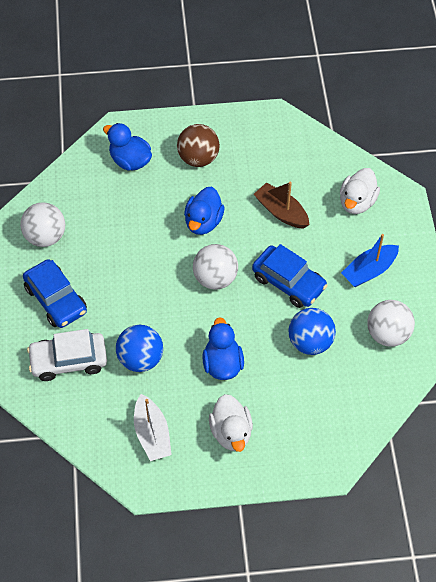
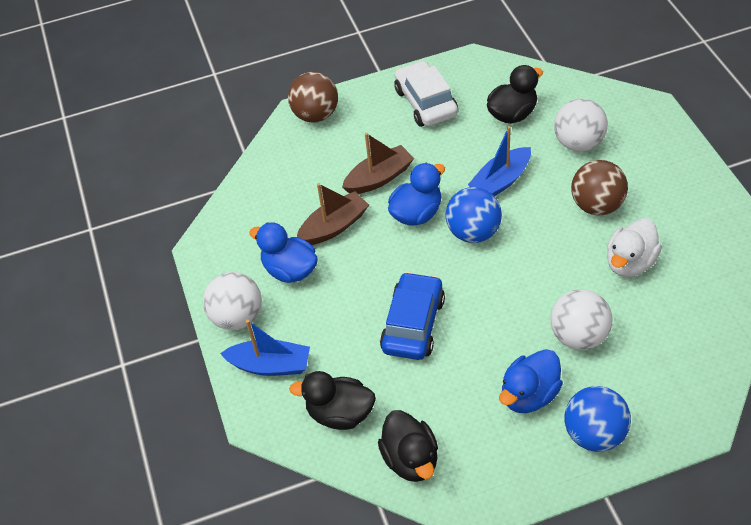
black duck: none = 0 -> [289,371,376,430] [378,410,438,482] [487,65,543,124] = 3
blue boat: [341,234,399,287] = 1 -> [220,320,310,376] [468,126,531,196] = 2
blue car: [23,259,87,328] [252,244,328,308] = 2 -> [380,272,445,360] = 1
brown ball: [177,124,220,167] = 1 -> [288,72,338,123] [571,160,628,215] = 2
brown boat: [254,182,309,229] = 1 -> [297,183,369,245] [342,133,414,194] = 2
white boat: [134,394,172,461] = 1 -> none = 0
white duck: [209,394,253,452] [340,168,380,214] = 2 -> [607,218,662,277] = 1

